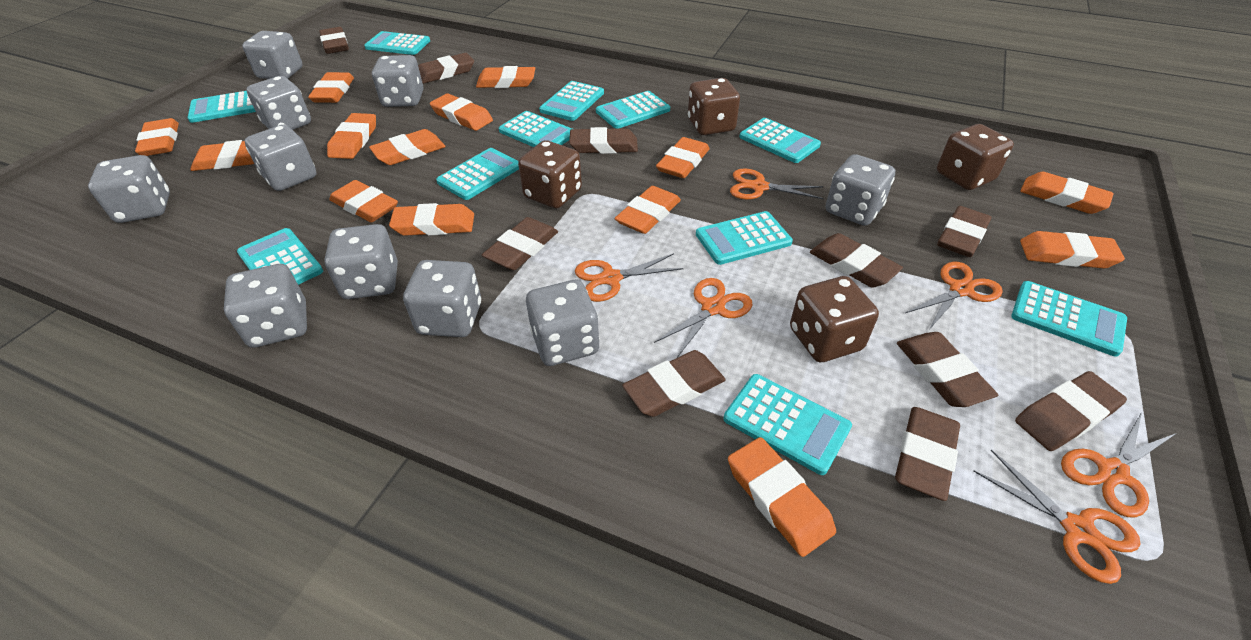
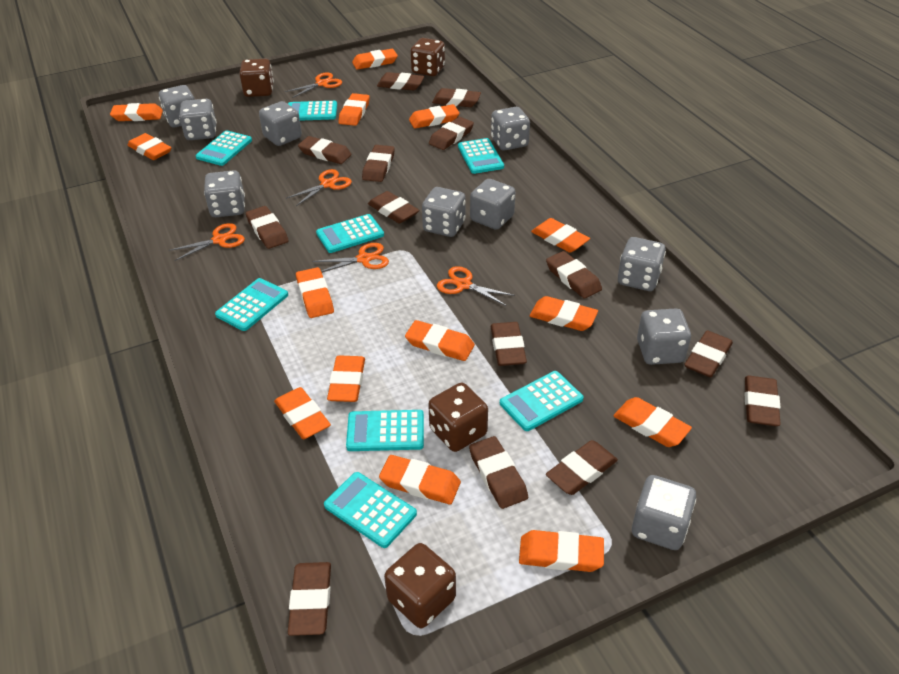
brown eraser: [319,27,349,54] [418,53,474,84] [482,217,558,270] [569,127,638,154] [622,350,726,417] [810,233,903,288] [895,407,960,501] [897,332,998,407] [937,206,992,257] [1015,371,1127,451] = 10 -> [246,206,289,249] [288,562,331,636] [298,136,352,164] [362,145,395,182] [368,191,419,224] [377,72,424,90] [429,117,474,150] [432,88,481,107] [469,436,528,509] [491,322,527,366] [546,251,602,299] [546,440,618,495] [684,330,733,377] [744,376,781,426] = 14
orange scissors: [575,253,684,302] [654,278,753,358] [730,168,824,200] [905,262,1003,330] [973,450,1140,584] [1061,412,1177,517] = 6 -> [169,223,245,261] [285,72,342,98] [286,169,352,206] [312,243,389,272] [437,266,515,306] = 5
turquoise calculator: [187,91,256,123] [237,228,323,285] [364,31,430,55] [436,148,519,200] [499,111,572,147] [539,81,604,121] [596,91,670,129] [696,211,793,265] [724,374,852,475] [739,118,821,163] [1011,281,1127,357] = 11 -> [196,130,252,166] [215,278,288,331] [288,101,337,121] [316,214,384,253] [324,472,417,548] [346,410,424,451] [458,138,504,174] [500,371,584,431] = 8

